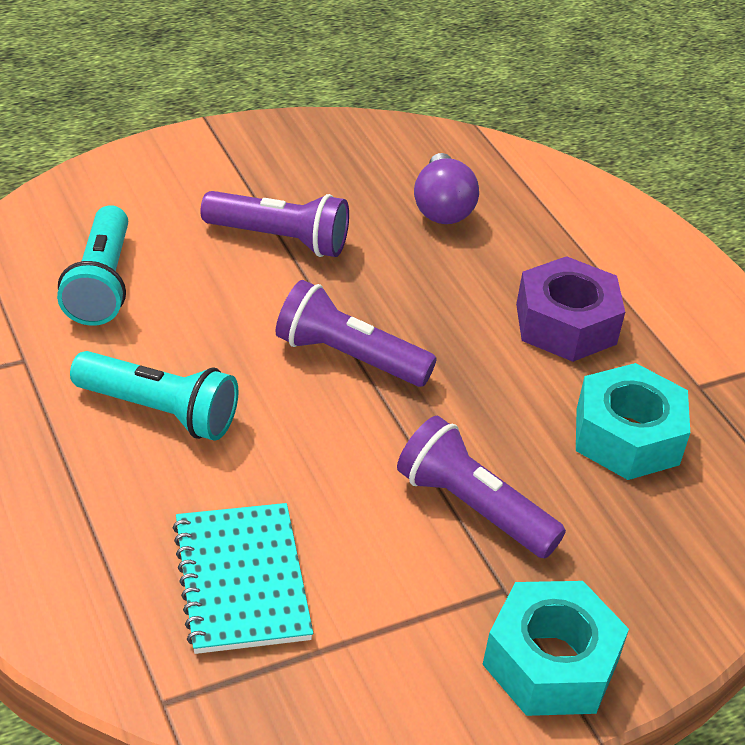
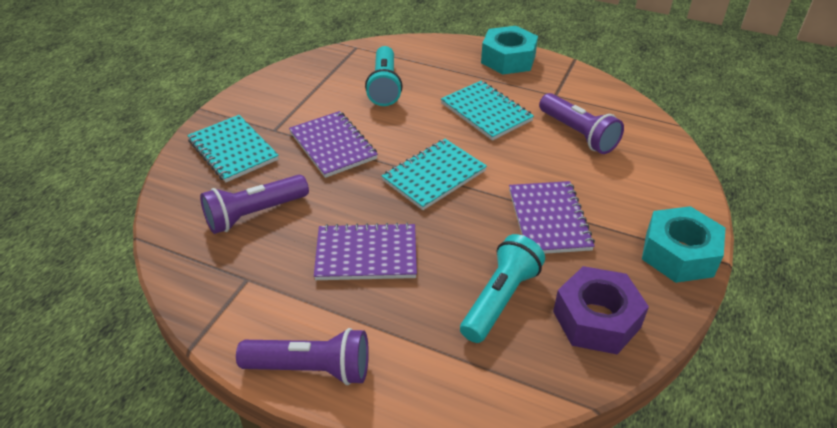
purple light bulb: [414,153,479,224] = 1 -> none = 0
purple notebook: none = 0 -> [289,111,378,178] [314,223,417,280] [509,181,595,254] = 3
turquoise notebook: [173,503,313,654] = 1 -> [187,115,279,182] [381,139,487,210] [441,81,534,141] = 3

